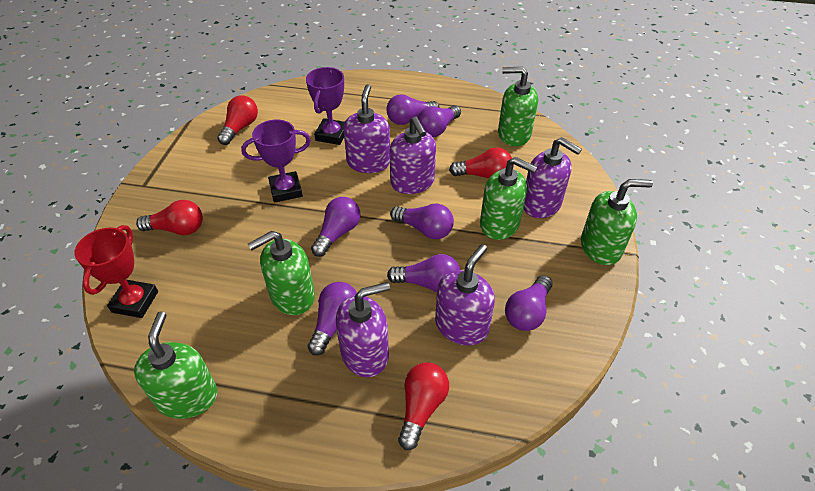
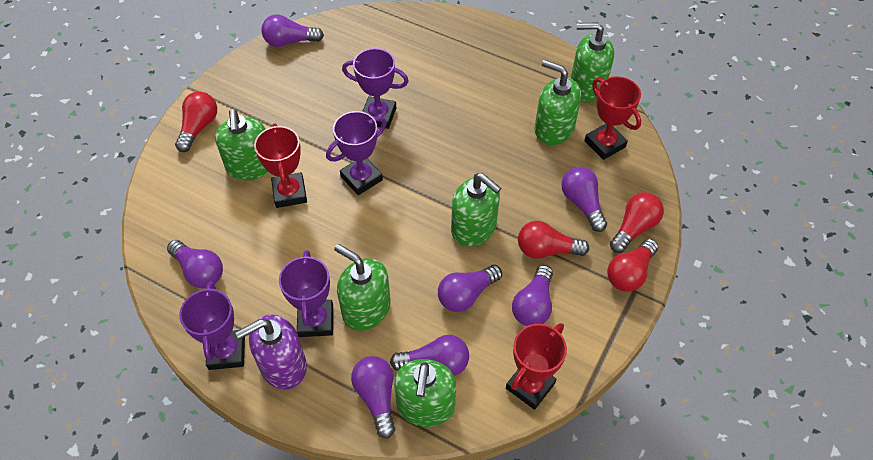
green soap dispenser: [134,311,217,419] [248,231,315,315] [480,157,537,240] [498,67,538,146] [581,179,653,265] = 5 -> [215,109,269,181] [334,244,391,331] [394,359,456,427] [451,173,501,246] [534,60,581,145] [571,22,614,101] = 6
purple soap dispenser: [336,282,390,377] [343,84,390,173] [390,117,436,194] [435,244,495,346] [523,137,582,218] = 5 -> [235,315,307,390] = 1
purple trophy: [241,120,311,203] [306,67,345,145] = 2 -> [179,282,245,370] [279,250,333,337] [326,111,386,195] [342,48,409,129] = 4
red trophy: [75,225,158,318] = 1 -> [254,124,307,208] [506,323,567,410] [585,77,641,160] = 3

